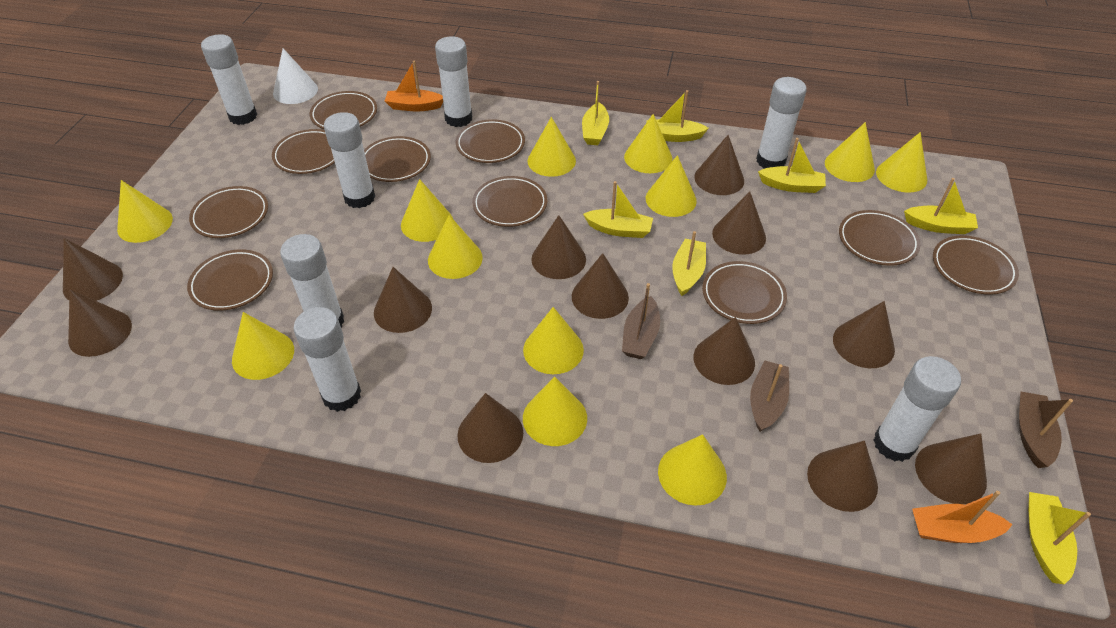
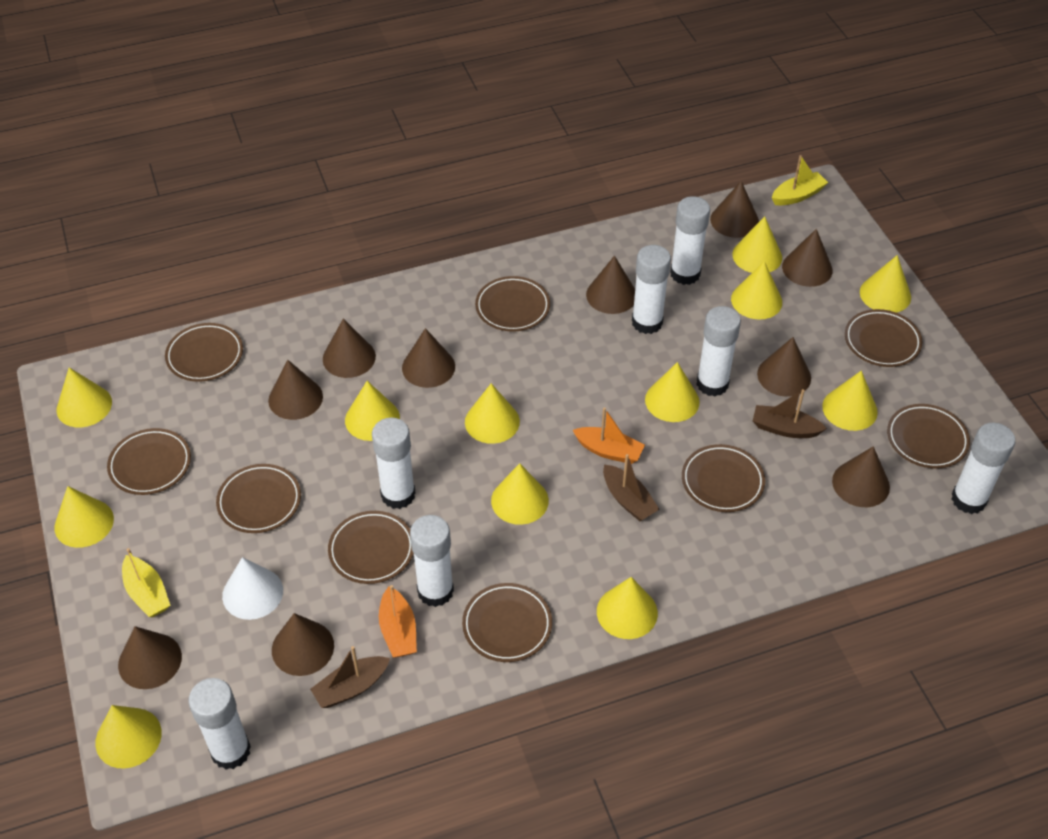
brown cone: [63,238,123,301] [68,290,132,357] [374,267,432,333] [457,393,523,463] [531,215,586,279] [572,253,629,319] [694,135,744,195] [694,317,755,385] [712,191,766,255] [807,441,878,512] [833,301,895,368] [915,433,987,504] = 12 -> [118,626,182,689] [268,360,323,420] [272,613,334,676] [323,319,376,378] [402,328,455,388] [586,256,635,314] [710,181,759,238] [757,337,811,397] [782,229,833,287] [832,446,890,507] = 10
brown plate: [187,250,273,311] [189,186,268,238] [272,129,335,174] [310,91,377,129] [364,136,431,182] [456,119,525,163] [472,176,547,227] [702,261,787,324] [839,210,920,266] [933,235,1019,295] = 10 -> [107,428,191,495] [165,323,243,382] [216,464,301,533] [328,511,414,584] [462,583,552,662] [475,276,550,332] [682,444,765,512] [845,309,923,367] [887,404,970,469] = 9
yellow boat: [582,81,609,145] [583,181,653,238] [647,90,709,142] [672,231,706,296] [758,138,826,193] [904,178,978,234] [1028,492,1091,585] = 7 -> [122,548,170,617] [772,155,828,206] = 2

